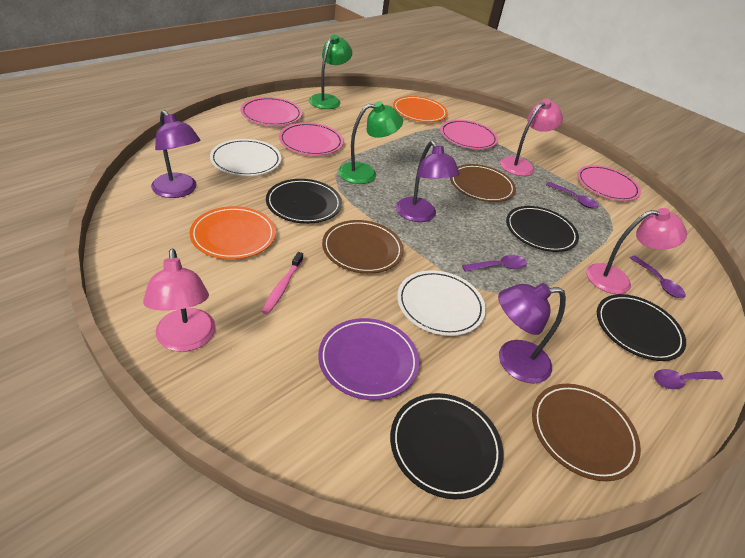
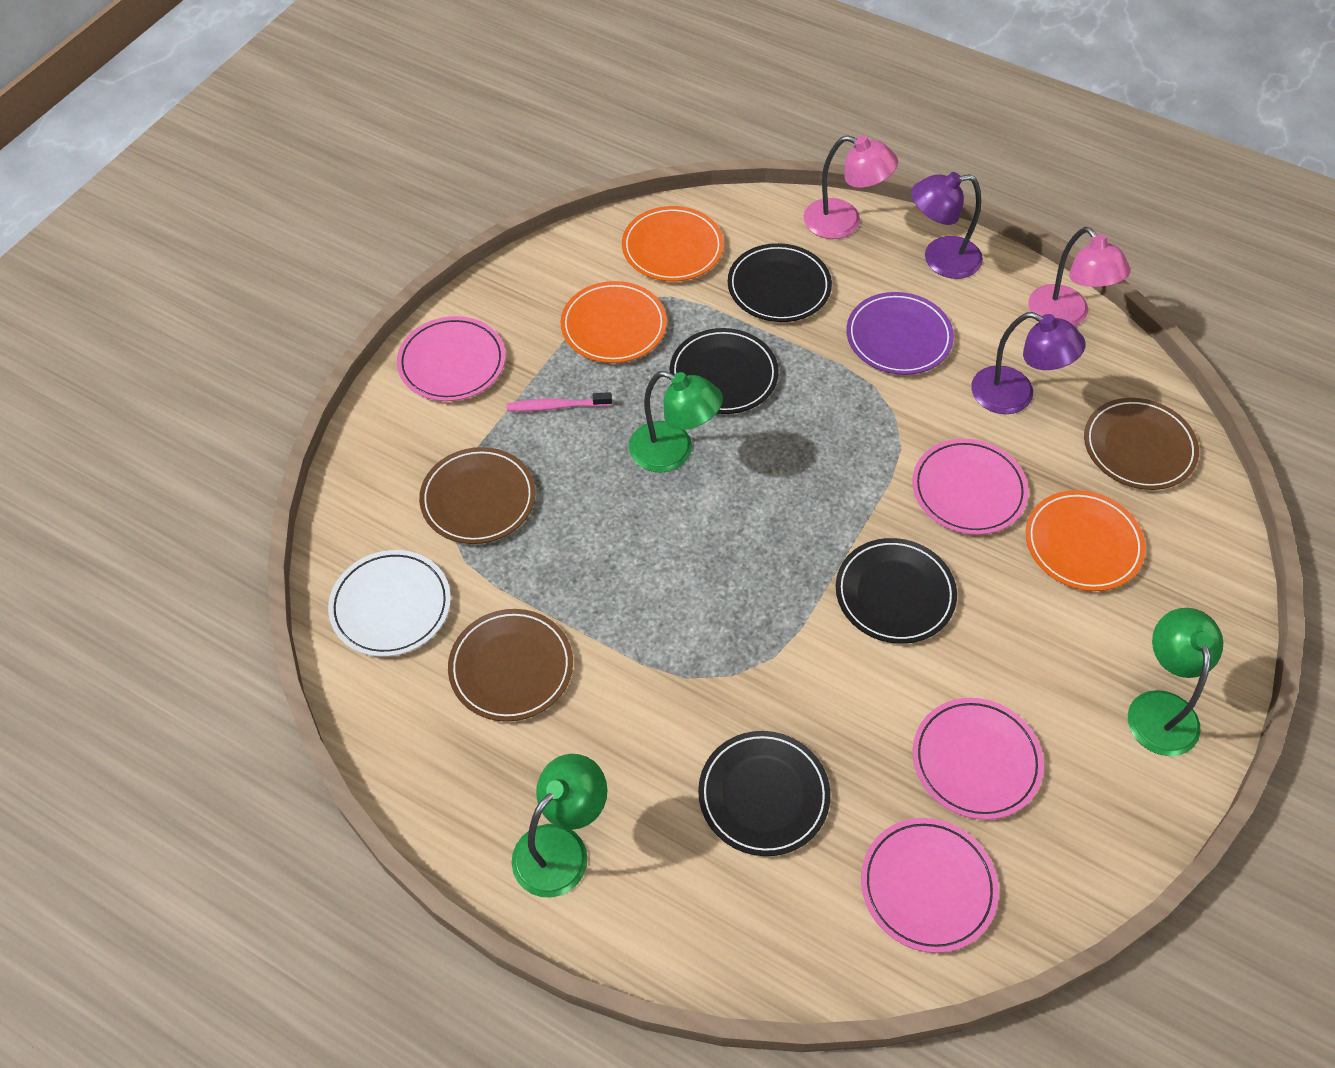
green lamp: [309,34,352,109] [338,101,403,184] = 2 -> [511,754,607,897] [629,371,723,472] [1128,608,1223,756] = 3
orange plate: [189,206,276,259] [393,96,448,122] = 2 -> [561,281,667,363] [622,206,724,281] [1026,490,1146,591] = 3
pink lamp: [143,249,216,352] [500,99,563,176] [586,208,687,294] = 3 -> [804,135,898,239] [1029,227,1131,327] = 2
purple lamp: [151,110,200,198] [396,141,460,222] [498,283,566,384] = 3 -> [911,172,983,279] [971,312,1086,414] = 2
purple spoon: [462,255,527,272] [546,182,599,208] [630,256,686,298] [654,369,723,389] = 4 -> none = 0
white plate: [210,139,281,176] [397,270,486,336] = 2 -> [328,550,451,657] = 1

